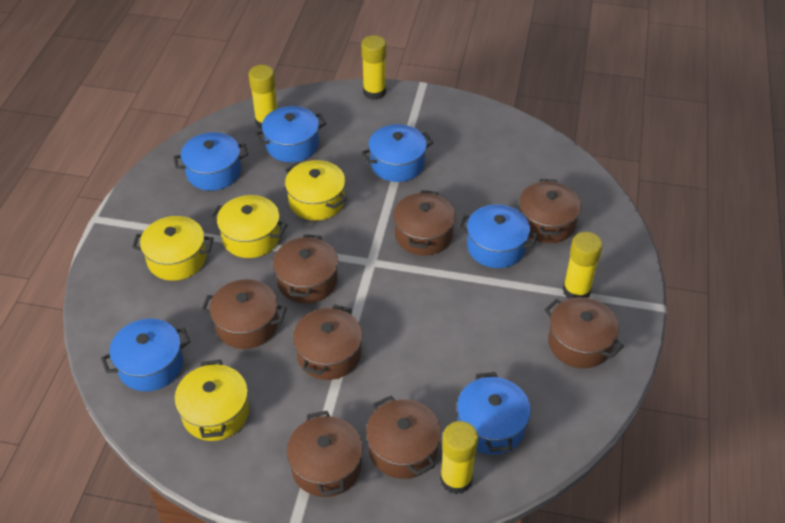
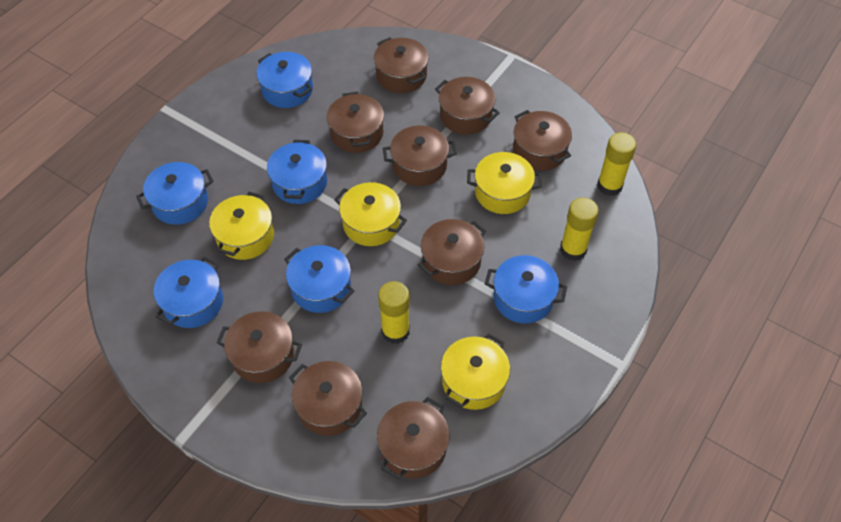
brown pot: [201,279,287,349] [273,234,338,304] [287,411,363,497] [293,304,362,380] [366,396,441,479] [393,190,456,256] [519,179,581,243] [544,297,624,368] = 8 -> [216,311,302,383] [289,361,367,436] [327,91,384,153] [374,37,429,93] [377,397,450,479] [383,126,457,186] [418,219,486,285] [435,77,500,135] [513,110,572,171] = 9
yellow glue stick: [248,65,277,129] [361,35,386,100] [440,421,478,494] [563,232,603,299] = 4 -> [378,281,410,344] [560,197,599,261] [597,132,636,196] = 3

